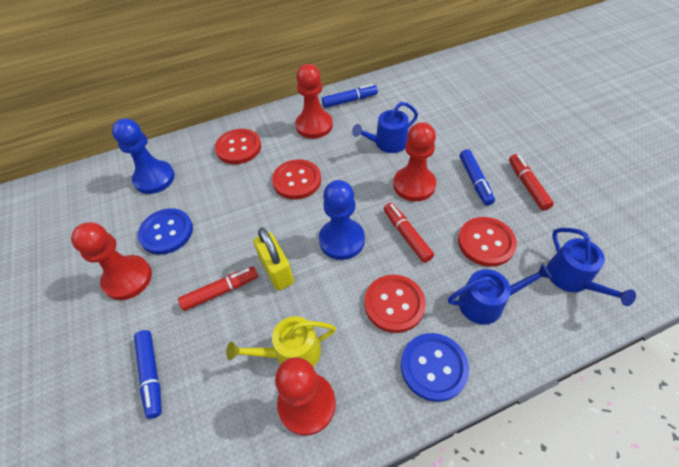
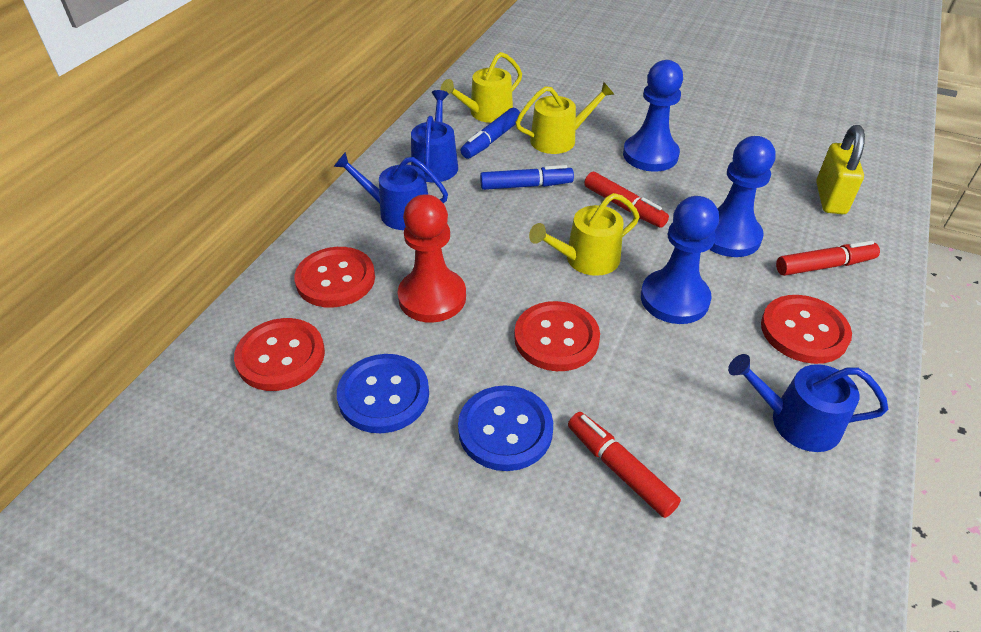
blue marker: [134,330,162,419] [322,84,378,108] [460,149,495,206] = 3 -> [460,108,520,159] [480,165,574,190] = 2
blue pawn: [112,118,175,194] [319,180,365,260] = 2 -> [623,60,683,172] [641,196,719,324] [709,136,775,257] = 3
red pawn: [71,222,152,300] [275,357,336,436] [295,64,333,139] [393,122,436,202] = 4 -> [398,194,466,323] = 1
yellow watering can: [226,316,336,367] = 1 -> [441,52,522,123] [515,82,614,154] [529,193,640,276] = 3

